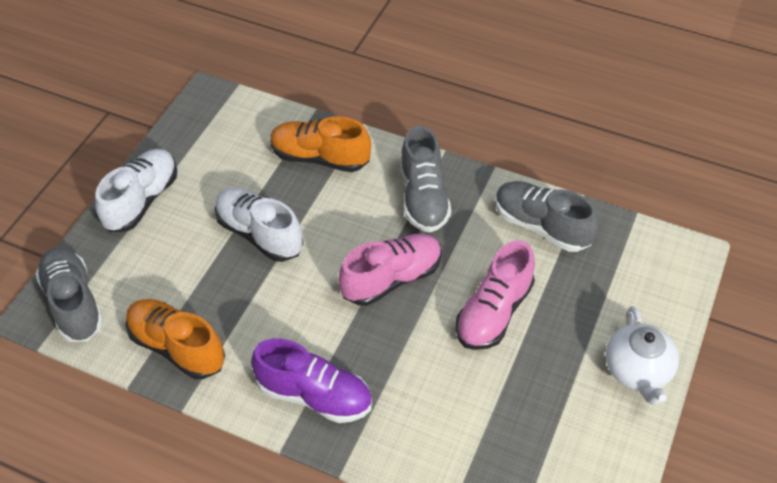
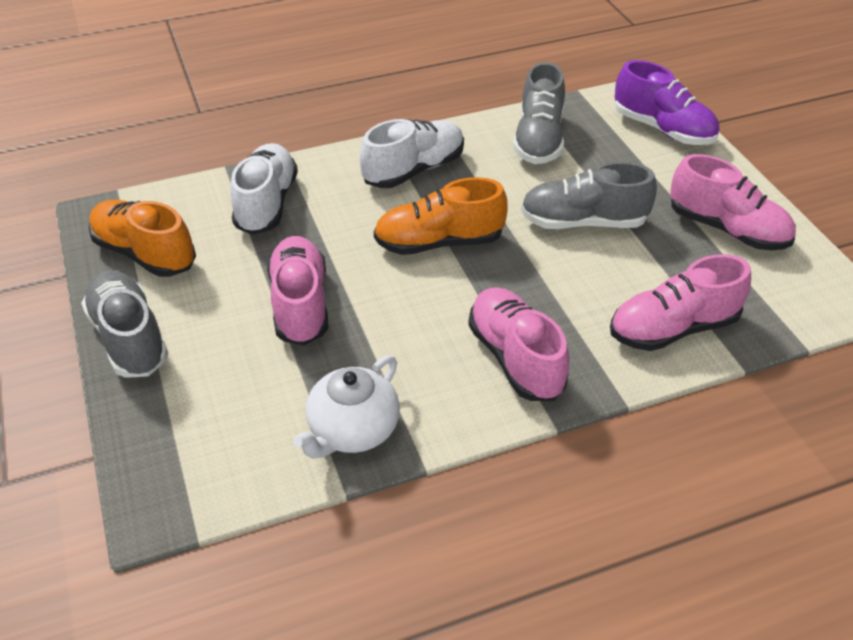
pink shoe: [339,234,442,306] [456,240,535,350] = 2 -> [267,236,328,346] [468,287,569,401] [610,254,751,351] [670,154,796,250] = 4

